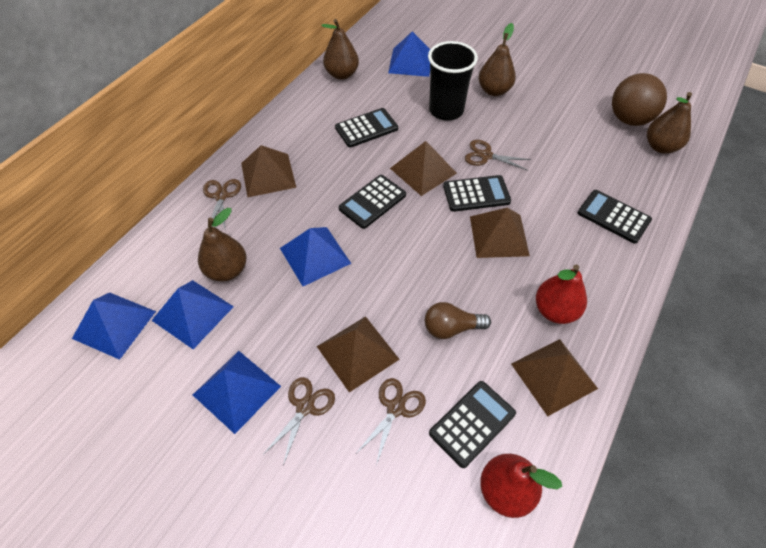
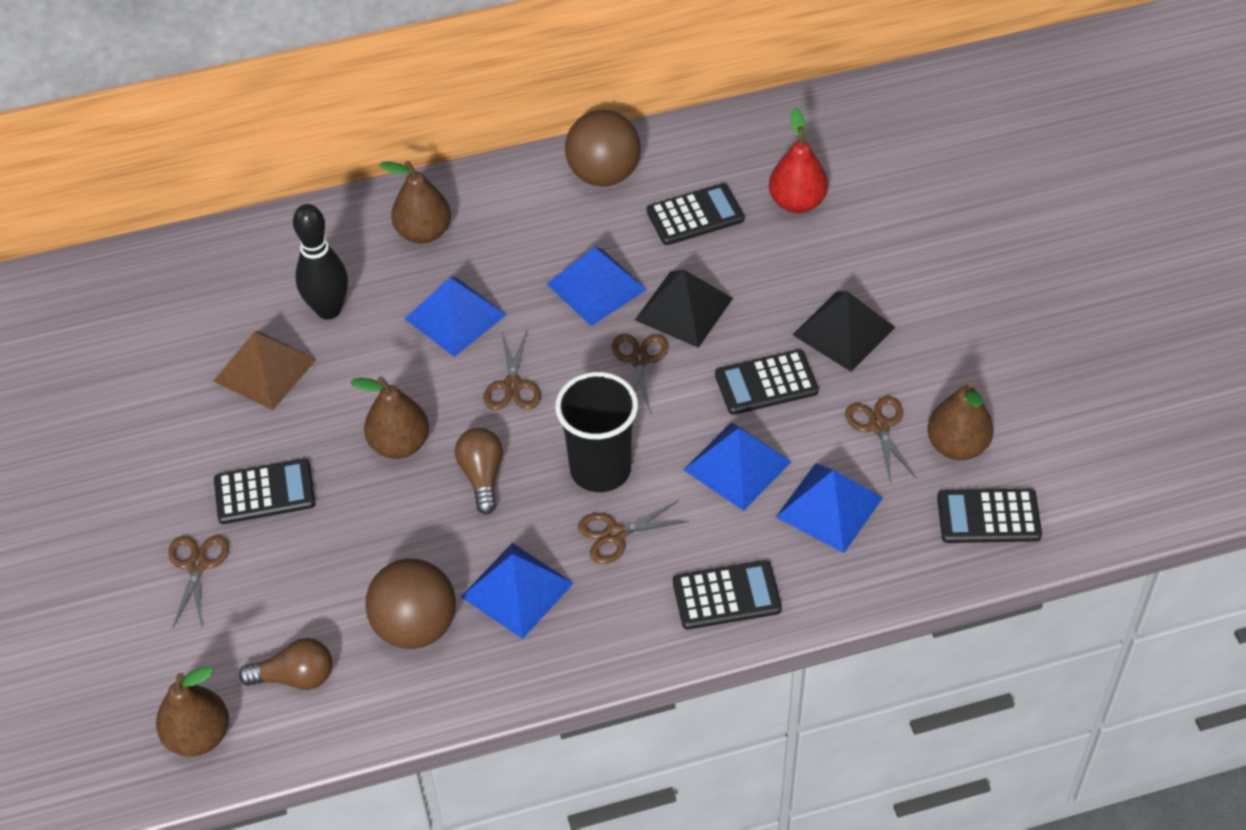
black bowling pin: none = 0 -> [293,204,348,320] = 1
black pyramid: none = 0 -> [635,270,733,348] [792,291,895,372] = 2
brown ball: [612,73,667,126] = 1 -> [365,558,456,649] [565,110,641,187] = 2
brown light bulb: [425,302,491,339] = 1 -> [239,638,332,690] [455,428,503,514] = 2
brown pyramid: [241,145,296,197] [317,316,399,393] [390,141,457,196] [470,208,530,258] [511,339,598,416] = 5 -> [214,331,317,411] = 1
brown scissors: [203,179,241,228] [263,377,335,465] [357,378,426,465] [465,140,531,171] = 4 -> [168,535,229,627] [483,331,541,410] [578,500,689,564] [612,334,668,414] [845,396,917,484] = 5
red pear: [480,454,562,518] [536,264,587,324] = 2 -> [769,107,828,213] = 1

